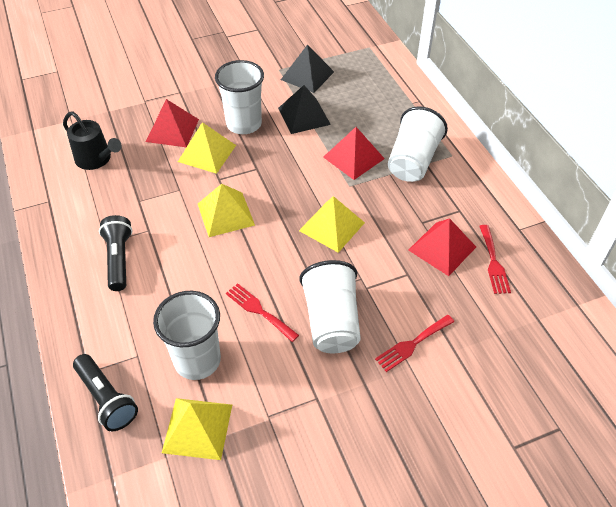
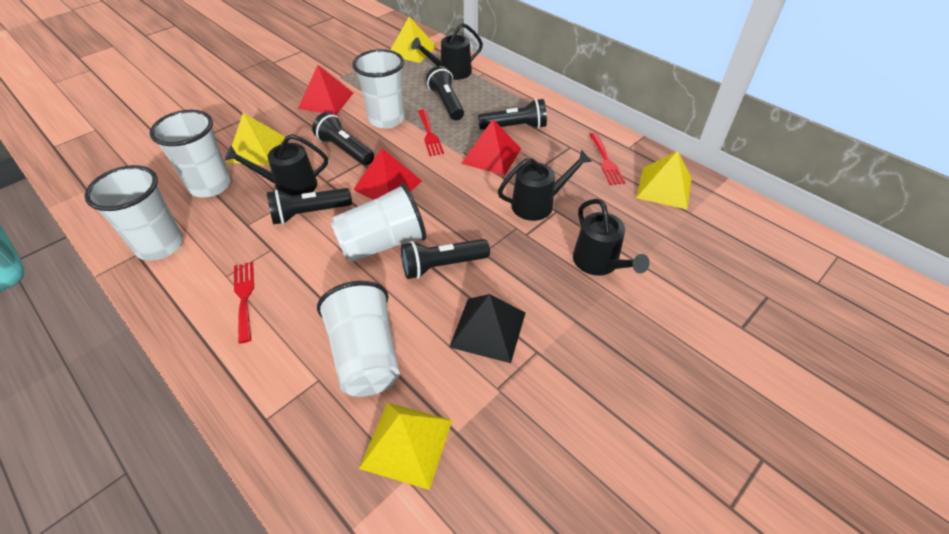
black flashlight: [73,354,138,431] [99,215,133,291] = 2 -> [267,188,352,224] [312,112,374,165] [401,239,490,279] [426,66,464,120] [478,99,547,130] = 5
black pyramid: [278,85,331,134] [281,44,334,93] = 2 -> [450,294,525,363] = 1
black watering can: [63,111,122,170] = 1 -> [225,134,328,196] [411,23,483,80] [498,150,592,221] [573,199,650,276] = 4
white cup: [153,291,221,380] [215,60,264,134] [299,260,361,353] [388,106,448,182] = 4 -> [84,165,183,261] [150,110,231,197] [317,281,400,397] [330,183,426,262] [352,49,405,129] = 5

